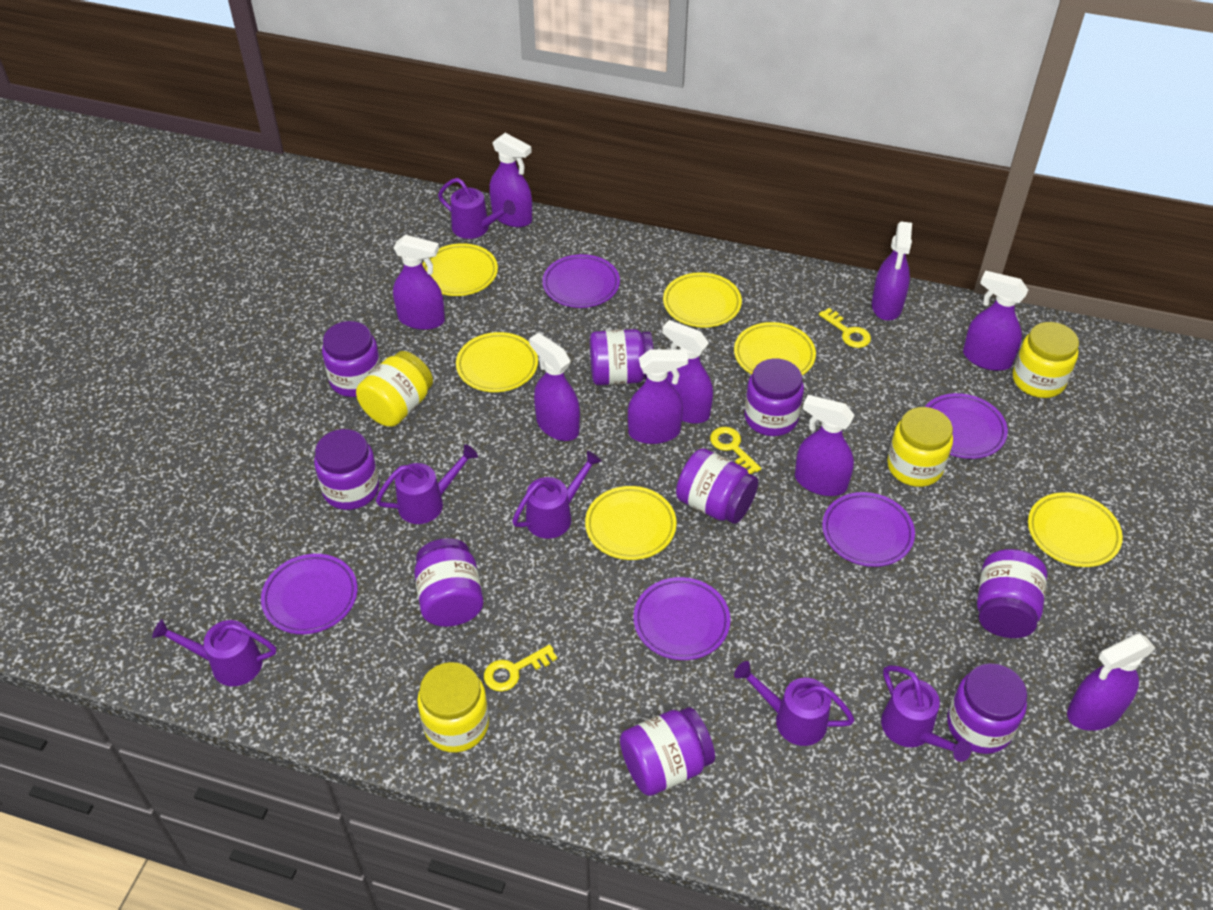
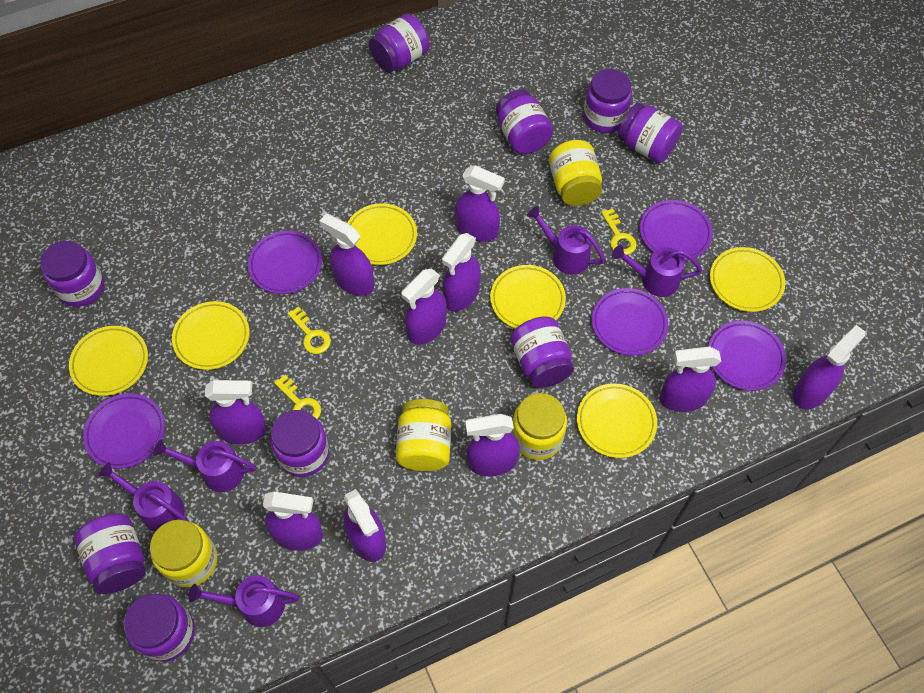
purple spray bottle: [393,235,445,330] [489,133,532,227] [529,333,580,441] [628,349,688,444] [662,320,713,424] [795,395,854,496] [872,222,912,321] [963,271,1028,371] [1067,634,1155,731] = 9 -> [205,380,267,444] [263,492,323,551] [320,213,374,296] [343,489,386,562] [401,269,447,345] [442,233,481,311] [455,165,505,242] [465,414,520,476] [660,346,721,412] [793,325,866,409] = 10
purple watering can: [152,619,276,686] [376,445,478,524] [438,178,516,239] [512,451,602,539] [734,661,855,746] [881,665,972,762] = 6 -> [98,462,189,532] [154,439,256,492] [189,575,300,627] [527,206,605,275] [612,245,702,297] = 5

